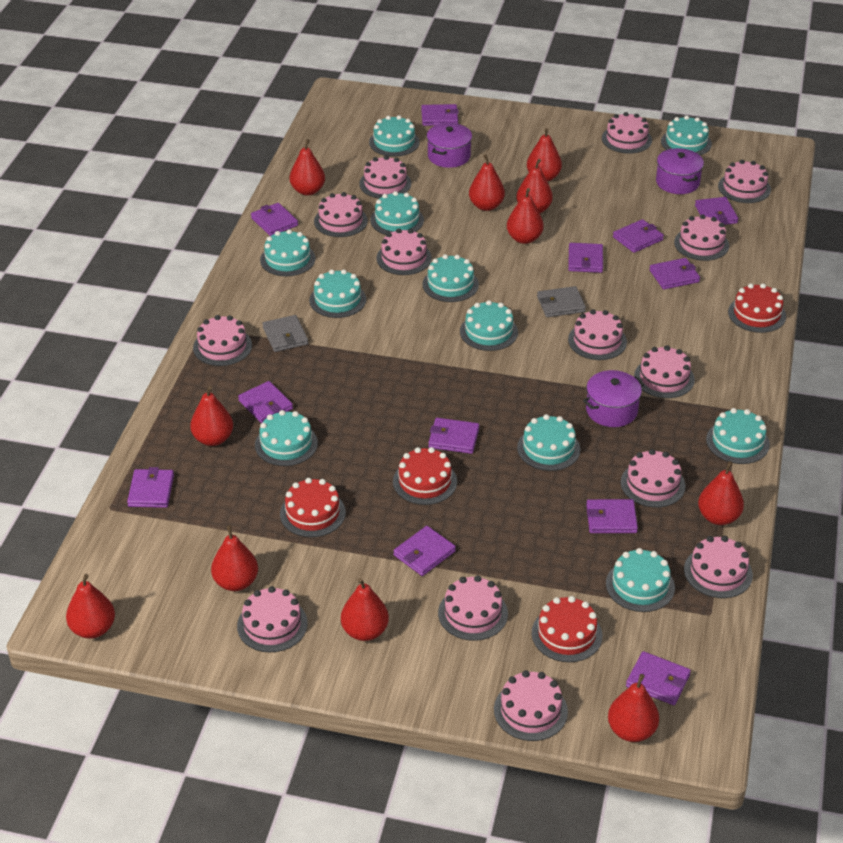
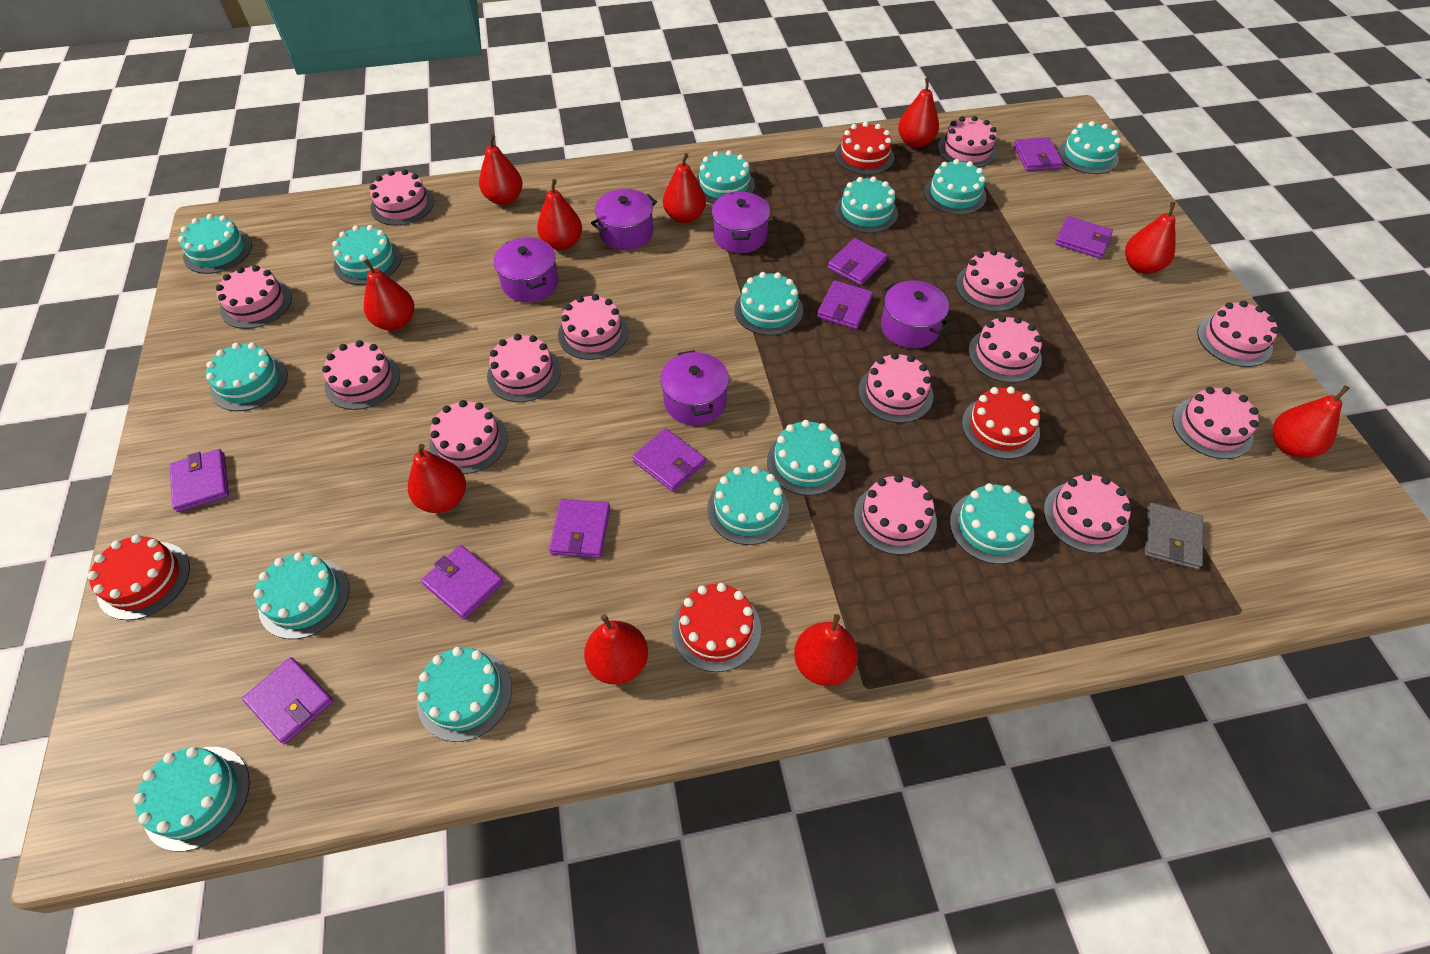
grey wallet: [262,315,308,352] [537,286,586,317] = 2 -> [1145,503,1203,570] = 1
purple pot: [427,123,472,168] [583,370,644,427] [656,148,704,194] = 3 -> [494,238,559,302] [591,189,657,250] [660,350,729,425] [712,192,770,253] [881,281,950,348] = 5
purple wallet: [127,467,174,508] [238,381,293,423] [251,203,298,236] [393,526,456,576] [421,104,459,126] [428,418,479,454] [568,243,603,273] [586,499,638,533] [613,219,664,253] [626,651,691,705] [649,258,700,290] [695,197,738,225] = 12 -> [170,449,229,512] [242,657,333,745] [421,545,504,620] [549,499,610,558] [632,428,706,492] [817,280,873,329] [828,238,888,285] [1013,137,1063,171] [1055,216,1113,259] = 9
red pear: [66,574,115,639] [190,386,233,446] [211,525,258,591] [289,139,325,196] [341,578,389,641] [469,154,505,211] [507,188,544,244] [516,159,553,213] [527,128,562,182] [608,674,659,742] [698,461,744,525] = 11 -> [364,259,414,331] [408,444,466,513] [479,135,523,205] [537,179,582,250] [584,614,648,685] [663,153,706,223] [794,614,858,686] [898,78,939,148] [1125,202,1176,274] [1273,385,1350,458] = 10
turquoise cake: [255,410,318,466] [260,229,315,276] [309,269,366,318] [369,115,420,157] [370,191,424,235] [423,254,479,302] [460,300,518,351] [517,414,580,471] [606,548,675,612] [661,115,712,155] [706,408,770,464] = 11 -> [133,747,250,851] [178,214,252,274] [206,343,288,411] [254,552,349,639] [332,225,401,285] [417,647,512,742] [696,150,755,204] [707,466,789,545] [734,272,803,335] [767,420,846,496] [835,176,898,233] [924,159,986,215] [950,483,1035,564] [1058,121,1121,174] = 14

